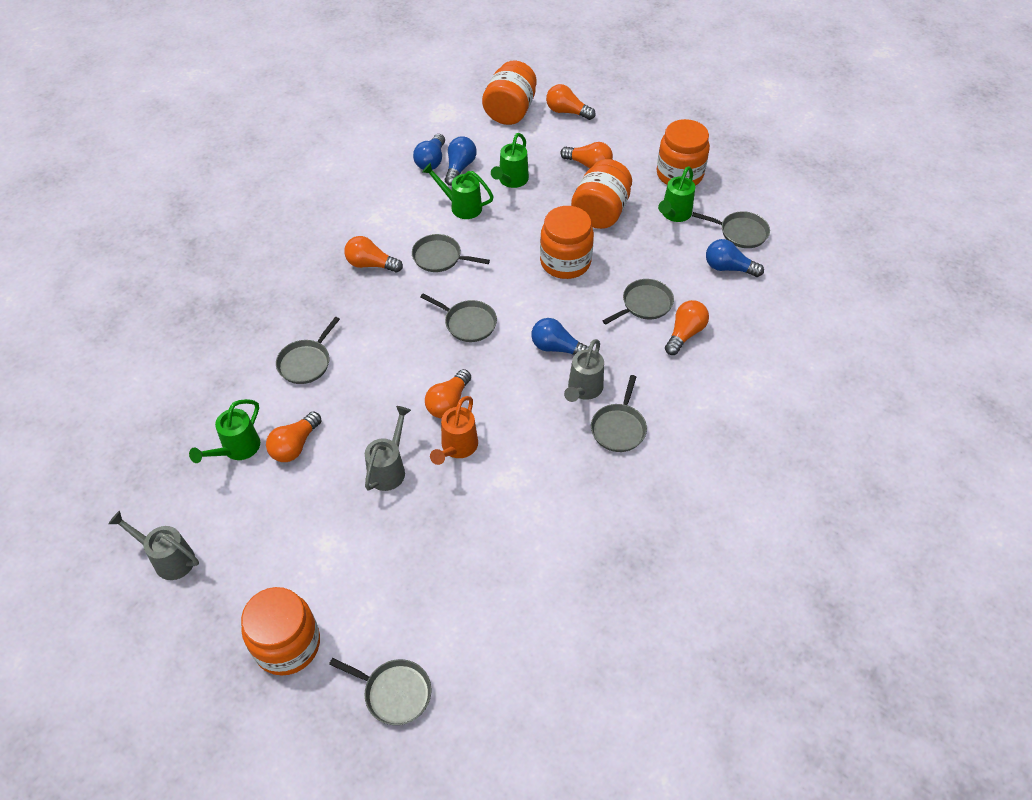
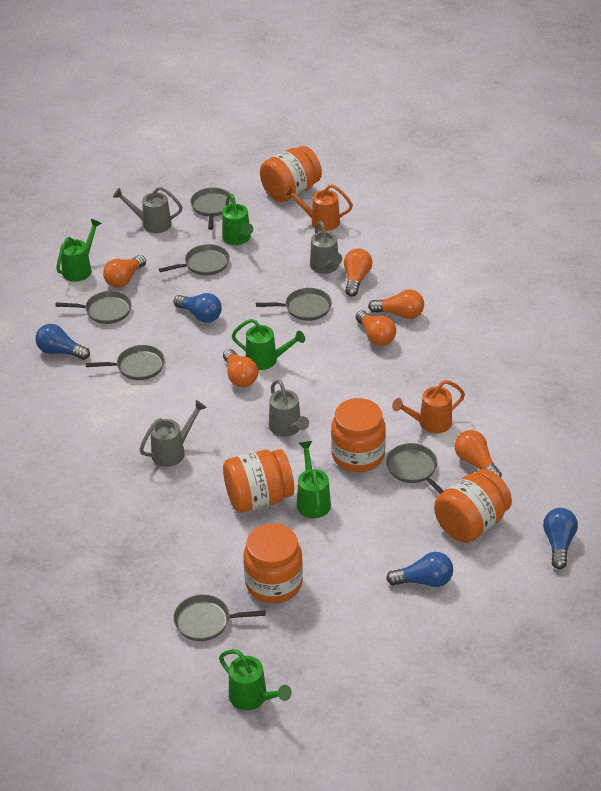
green watering can: [189,399,260,463] [422,163,494,219] [491,133,529,188] [658,167,695,222] = 4 -> [56,219,102,282] [219,649,292,710] [222,194,253,245] [232,319,305,370] [297,441,331,518] = 5
grey watering can: [108,511,199,580] [365,406,411,491] [564,339,604,402] = 3 -> [113,187,182,233] [139,400,207,467] [269,380,309,437] [310,221,342,274] = 4
orange watering can: [430,396,478,465] = 1 -> [283,184,353,231] [392,380,465,434] = 2

